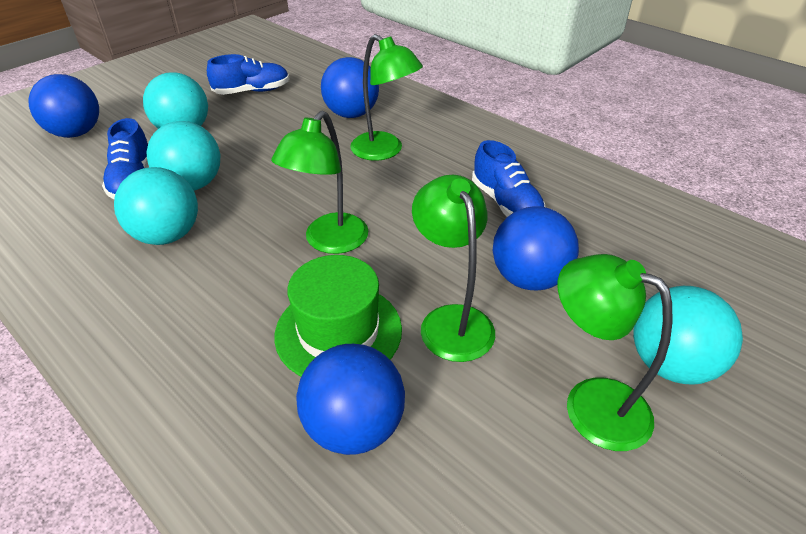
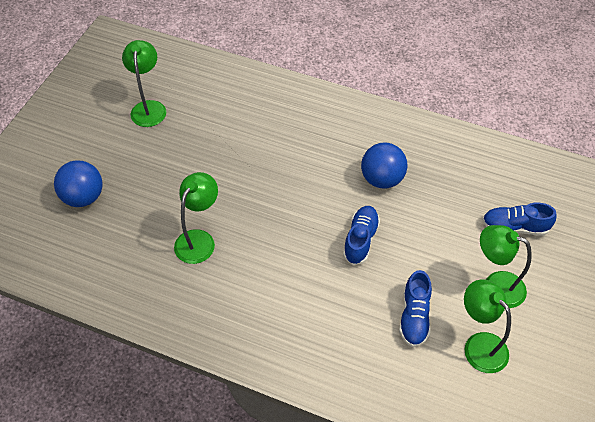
blue ball: [28,74,99,138] [296,344,405,455] [321,57,379,118] [493,206,579,291] = 4 -> [54,160,103,207] [361,142,408,189] = 2
green hat: [274,255,402,377] = 1 -> none = 0
turquoise ball: [114,167,198,245] [143,72,208,129] [146,121,220,191] [633,286,743,385] = 4 -> none = 0

